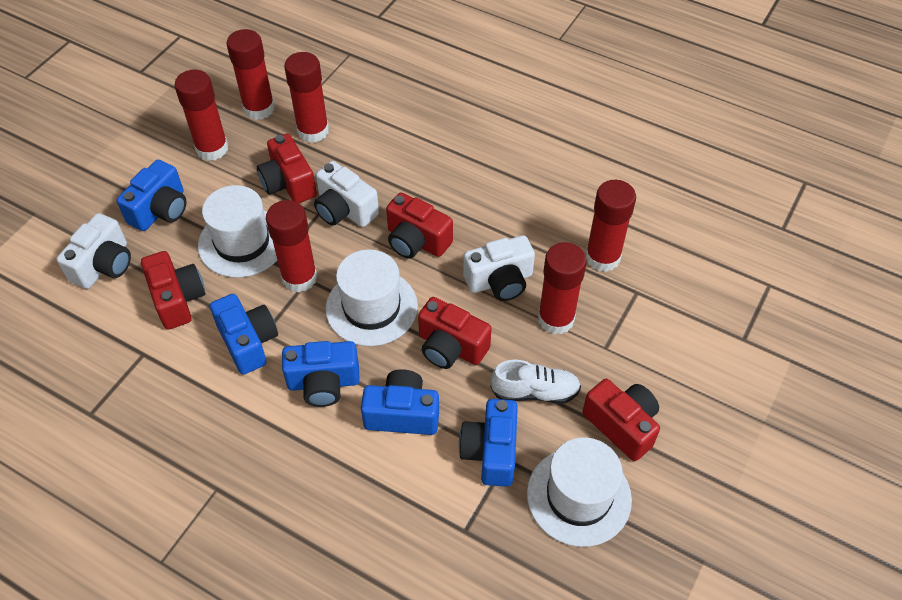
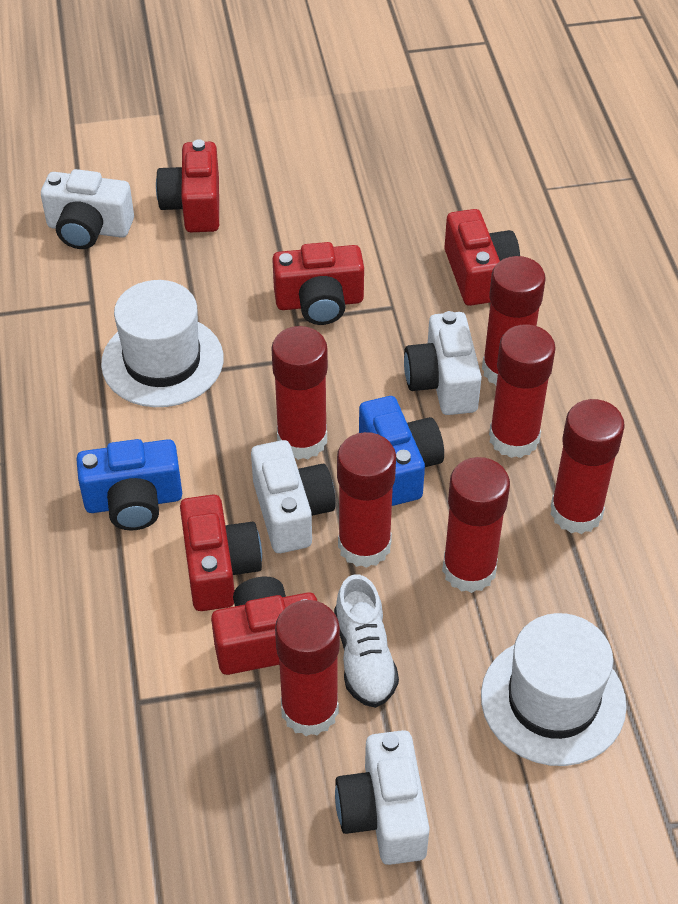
blue camera: [117,160,186,231] [210,294,278,374] [282,341,360,407] [361,369,439,435] [459,399,518,487] = 5 -> [76,439,182,531] [359,396,444,506] = 2
red glue stick: [174,70,228,161] [227,29,275,120] [266,200,317,292] [284,52,329,143] [538,242,587,335] [586,180,636,272] = 6 -> [271,326,328,460] [275,600,340,736] [337,432,396,568] [442,457,510,593] [482,256,545,385] [489,324,556,458] [550,399,625,534] = 7
white camera: [57,213,131,289] [314,161,379,227] [463,235,535,301] = 3 -> [41,169,134,249] [251,440,336,553] [335,730,430,865] [404,311,482,415] = 4
white hat: [198,185,277,278] [326,249,418,346] [527,438,632,547] = 3 -> [101,280,224,407] [481,613,627,766] = 2

